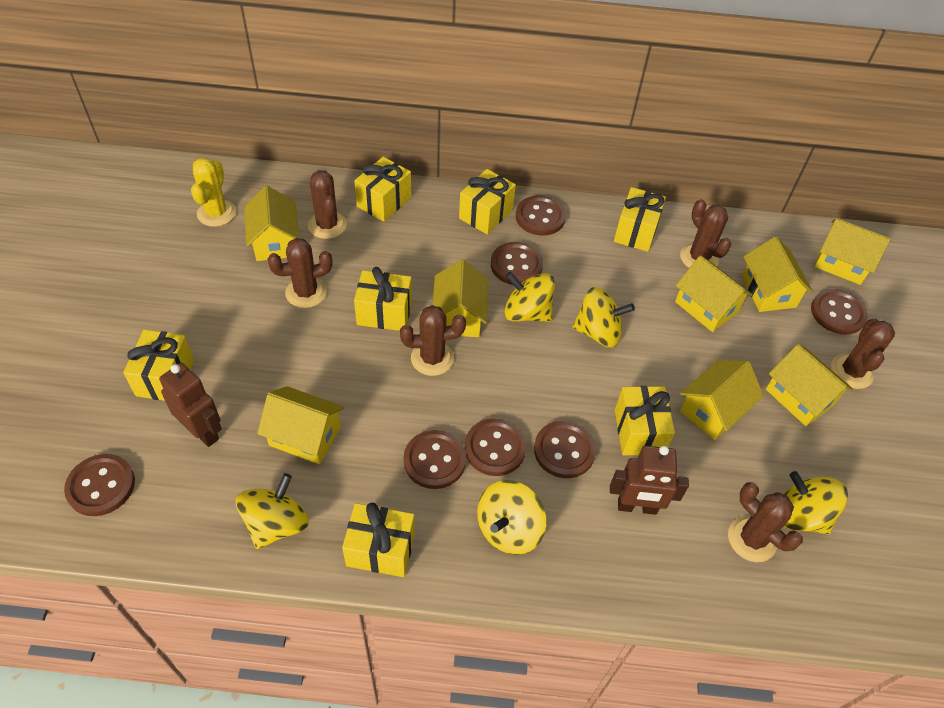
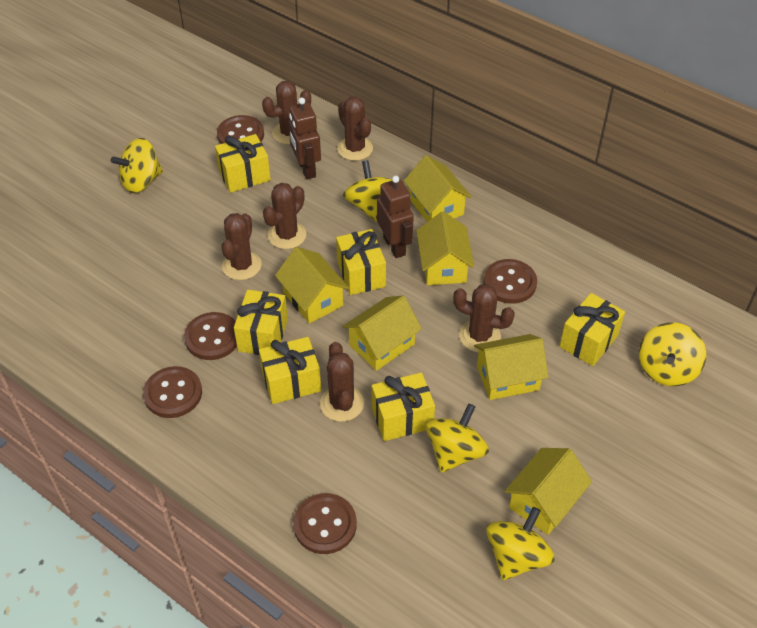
brown button: [64,454,135,516] [404,430,466,489] [465,418,526,476] [491,242,543,285] [516,196,566,236] [534,421,596,478] [811,289,868,335] = 7 -> [143,366,202,418] [184,312,237,360] [217,115,264,144] [293,493,357,554] [484,259,537,304] = 5
yellow cactus: [191,157,236,227] = 1 -> none = 0
yellow gift: [123,329,194,401] [342,503,415,577] [354,157,411,222] [354,267,412,331] [459,169,516,234] [614,187,666,252] [615,386,675,455] = 7 -> [215,134,271,193] [234,290,288,355] [259,337,321,404] [336,229,386,295] [372,372,435,441] [559,293,625,366] = 6
yellow house: [244,186,299,261] [257,386,344,464] [433,259,488,337] [675,255,753,332] [680,360,764,440] [742,236,813,312] [766,344,853,426] [814,218,891,285] = 8 -> [275,247,349,324] [342,296,422,371] [404,155,472,222] [416,211,474,285] [474,334,548,400] [505,448,592,535] = 6

